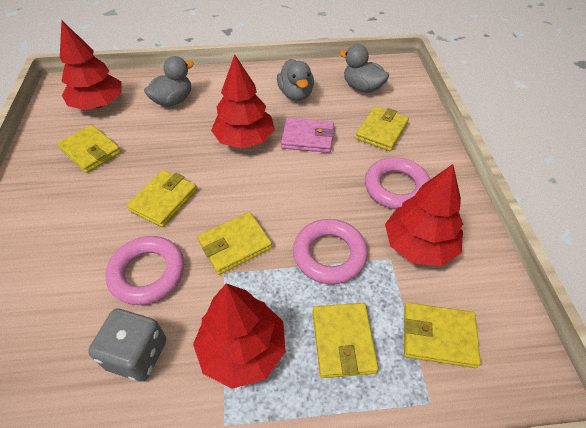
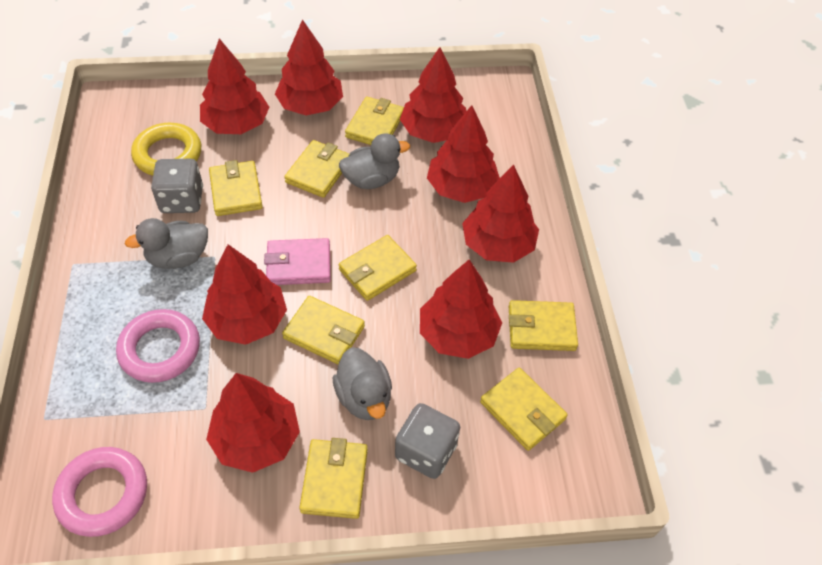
grey dice: [88,308,166,382] = 1 -> [151,159,203,213] [395,403,460,479] = 2
pink ring: [105,236,184,305] [293,219,368,284] [365,157,430,210] = 3 -> [52,447,147,537] [116,309,200,383] = 2
red tree: [60,20,122,110] [193,283,286,389] [211,55,275,149] [385,164,463,266] = 4 -> [200,39,269,134] [202,244,287,345] [206,373,300,473] [275,19,343,116] [400,47,466,143] [420,260,502,359] [427,105,500,203] [462,165,539,263] = 8
yellow ring: none = 0 -> [131,123,201,176] = 1
yellow wallet: [58,125,121,173] [127,170,197,227] [198,212,272,275] [313,303,379,378] [355,106,409,151] [404,302,481,368] = 6 -> [209,160,263,216] [282,296,365,365] [284,140,349,198] [299,438,368,519] [339,235,417,301] [345,97,404,145] [480,368,568,451] [509,300,578,351] = 8

